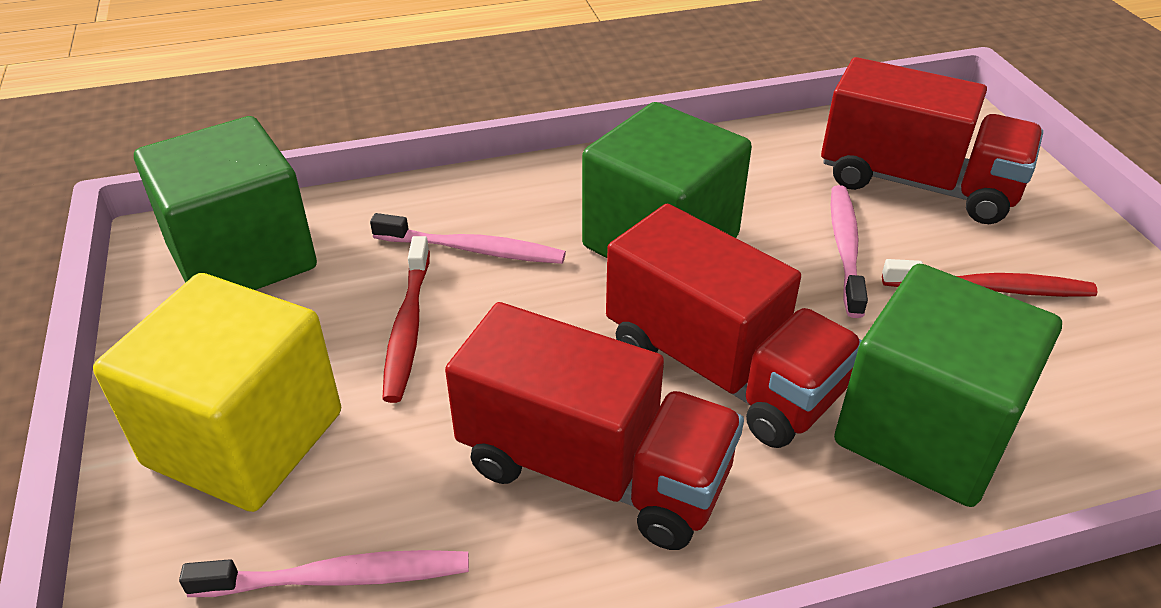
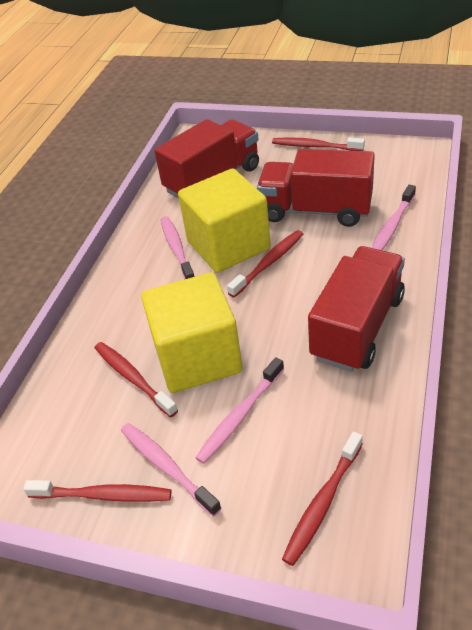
green cube: [134,116,317,290] [582,102,752,258] [834,264,1062,507] = 3 -> none = 0
pink toothbrush: [179,550,469,597] [370,213,566,264] [831,185,868,318] = 3 -> [121,423,221,517] [161,216,195,279] [195,357,284,464] [371,185,416,250] = 4
red toothbrush: [382,236,430,403] [882,259,1098,297] = 2 -> [23,480,172,502] [95,342,178,417] [227,230,303,298] [272,137,365,151] [282,432,363,566] = 5
yellow cube: [93,273,341,512] = 1 -> [141,272,243,393] [178,169,271,273] = 2

